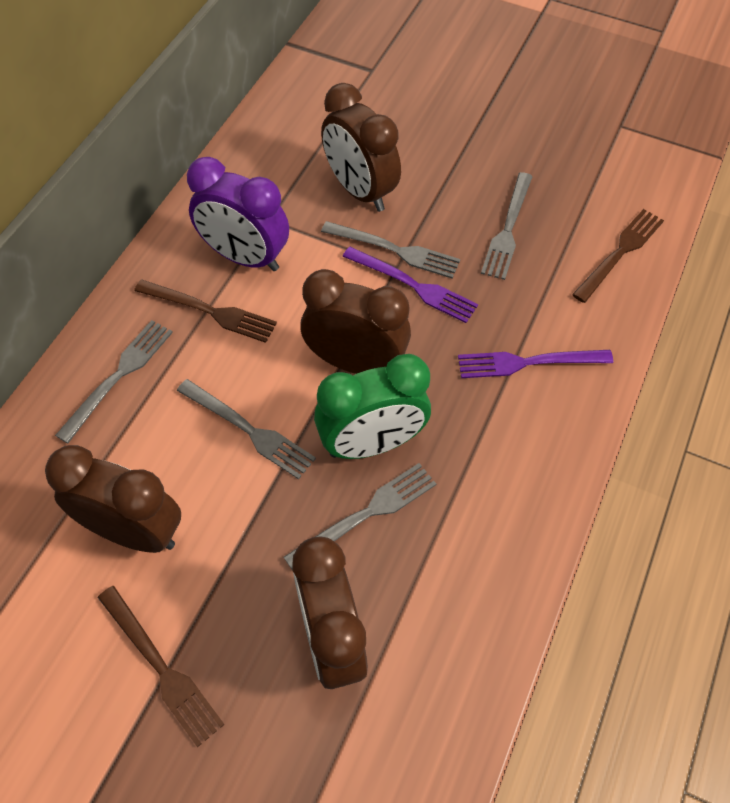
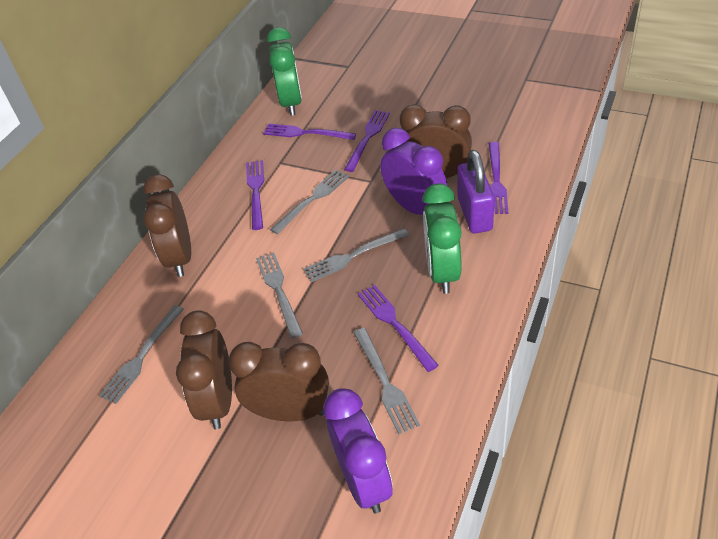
brown fork: [98,586,225,747] [134,280,277,343] [572,209,664,303] = 3 -> none = 0
green clock: [314,354,431,459] = 1 -> [267,27,302,116] [422,184,462,294] = 2
purple clock: [187,157,289,271] = 1 -> [323,388,393,513] [380,128,447,215] = 2
purple fork: [342,247,478,323] [458,350,613,378] = 2 -> [246,160,264,230] [263,123,356,140] [344,110,390,172] [358,285,439,372] [488,142,508,214] = 5
purple padlock: none = 0 -> [458,150,495,233] = 1

